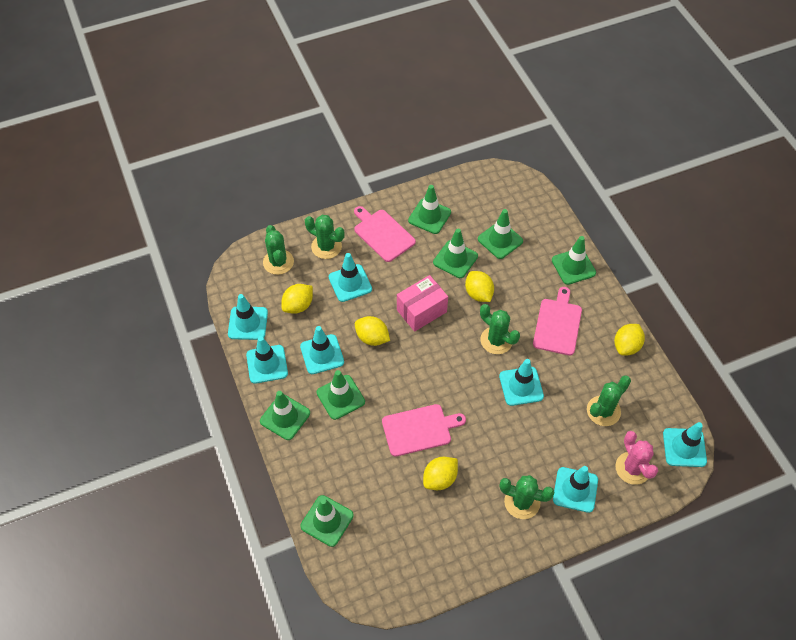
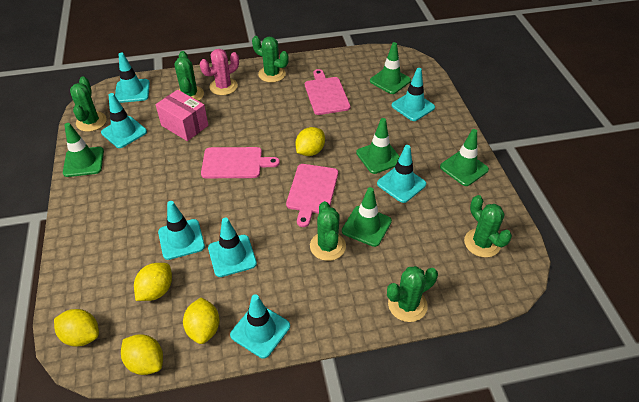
green cactus: [263,225,294,275] [305,215,345,259] [480,304,520,354] [499,475,555,519] [587,375,631,426] = 5 -> [70,76,107,132] [174,51,204,101] [252,36,289,83] [310,201,346,261] [387,266,438,322] [464,195,512,258] = 6
green traffic cone: [260,391,310,440] [300,495,354,547] [317,370,365,420] [408,185,451,234] [433,229,478,278] [478,209,523,259] [552,236,596,285] = 7 -> [63,123,104,177] [342,187,392,247] [356,118,400,174] [370,42,411,94] [440,129,489,186] = 5

